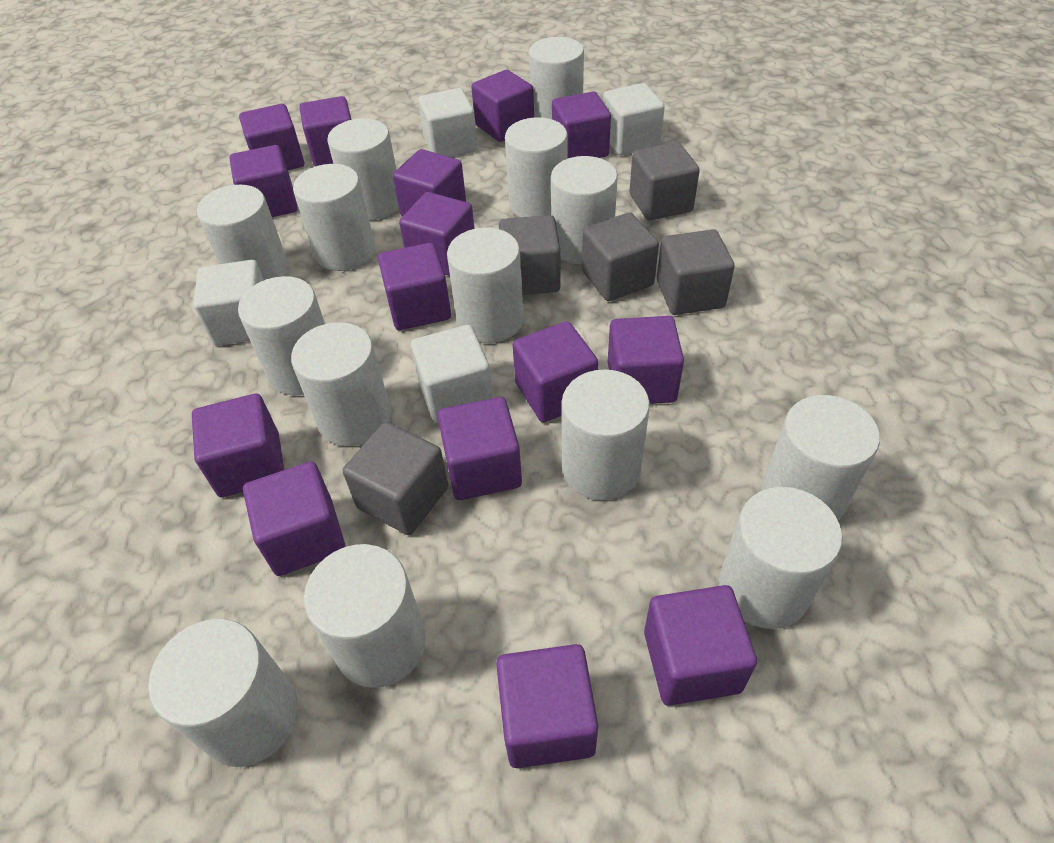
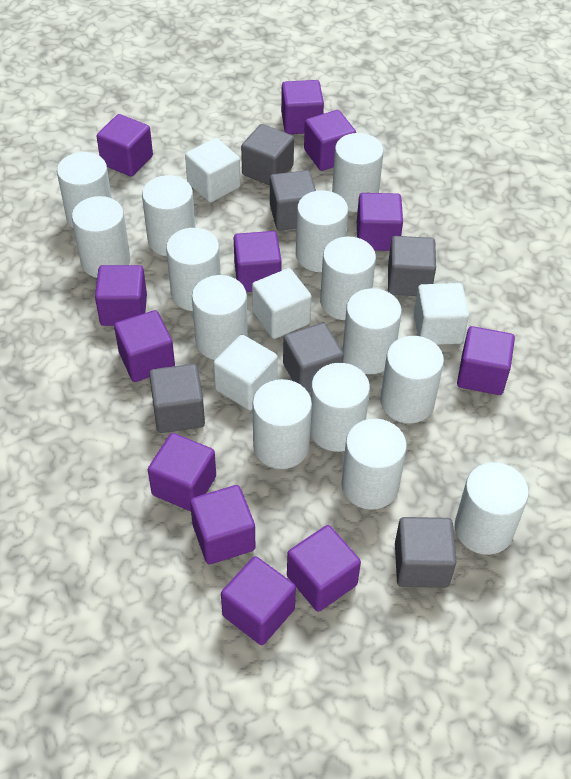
grey cube: [343,422,448,535] [499,215,561,295] [582,213,659,301] [629,142,700,221] [657,229,735,315] = 5 -> [149,364,205,433] [241,124,294,186] [270,170,316,231] [283,323,344,393] [388,236,436,296] [395,517,456,588] = 6
purple cube: [192,393,284,497] [230,145,297,217] [239,104,304,170] [243,461,346,576] [299,96,352,166] [378,243,451,330] [393,149,466,217] [399,192,475,276] [437,397,522,500] [471,70,534,142] [496,644,598,768] [513,321,598,422] [552,92,611,159] [608,316,684,404] [644,585,757,706] = 15 -> [95,265,147,326] [96,114,153,177] [114,310,175,382] [148,433,216,512] [190,485,255,564] [221,556,296,645] [234,231,282,292] [281,80,324,134] [287,525,361,612] [304,110,356,171] [357,193,403,251] [457,326,515,395] = 12

